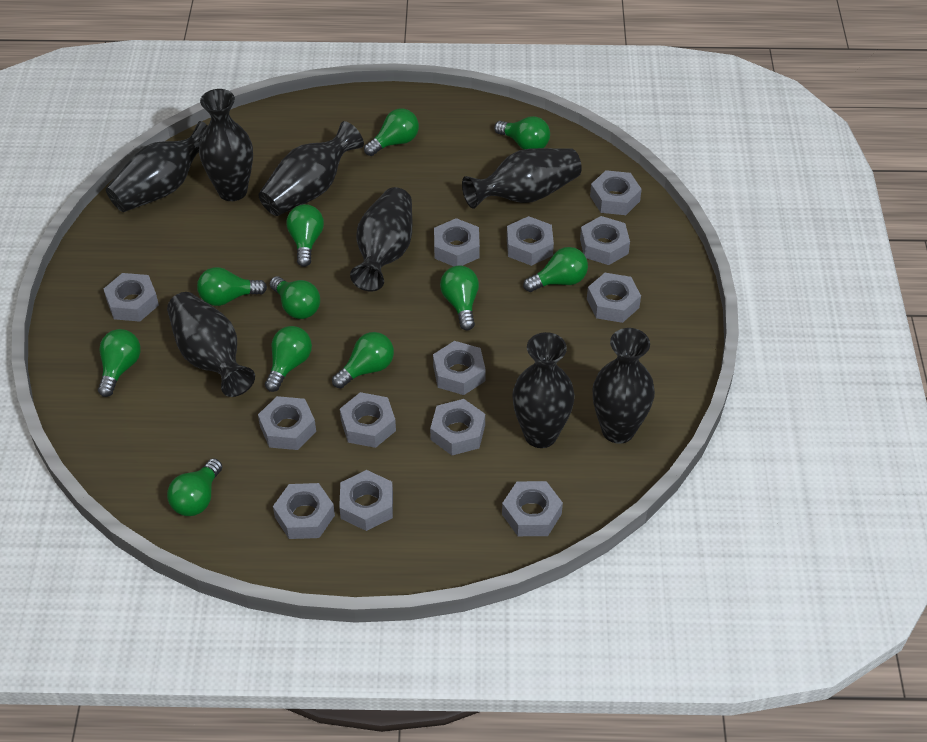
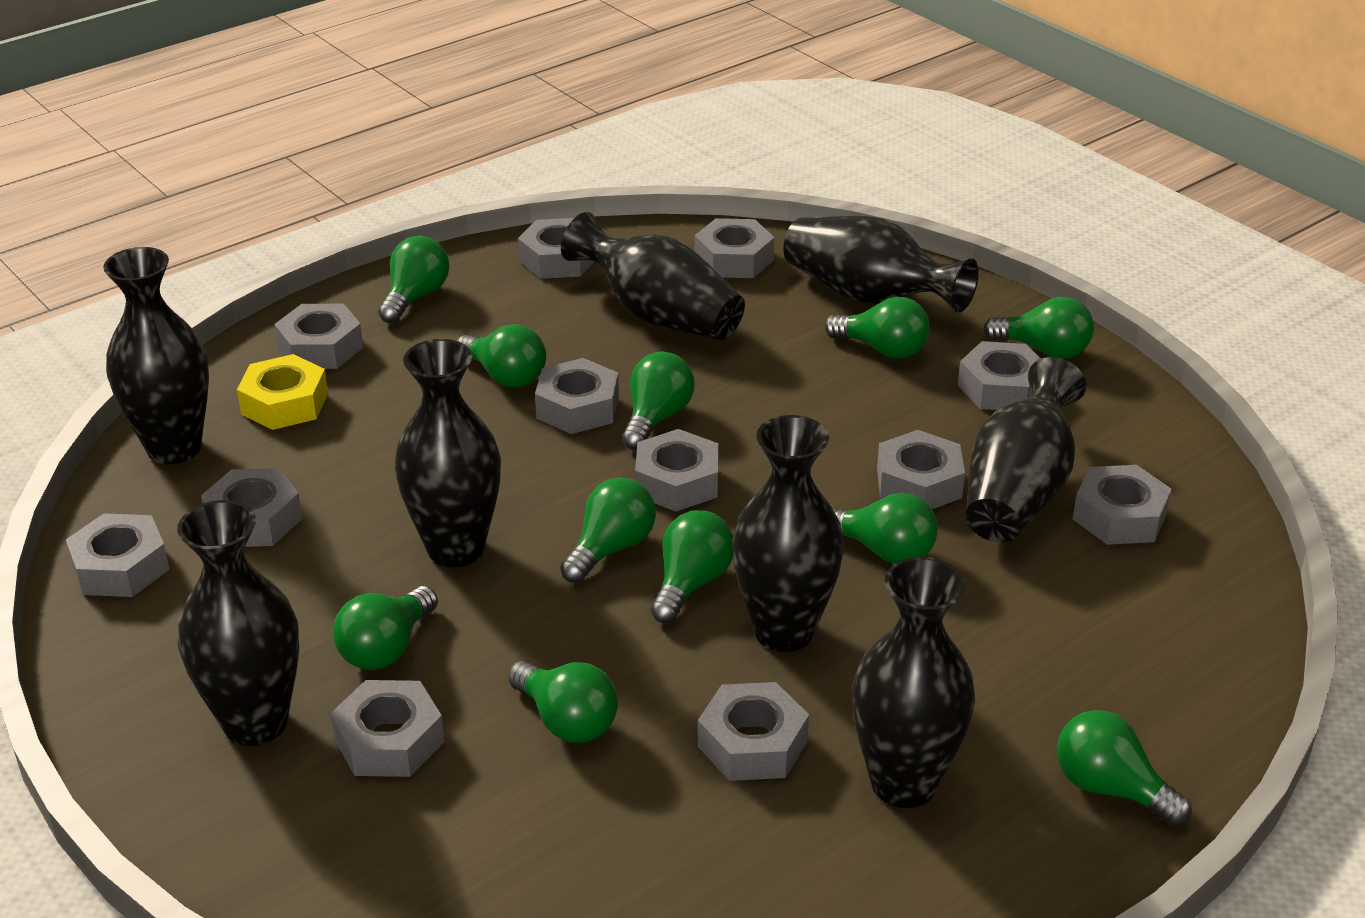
grey nut: [104,273,159,322] [258,396,316,450] [273,483,335,539] [339,470,393,531] [340,392,396,448] [430,399,485,455] [433,341,486,395] [434,218,480,266] [502,481,563,536] [507,216,554,266] [580,216,630,265] [587,273,641,323] [590,170,642,215] = 13 -> [66,513,170,597] [201,468,303,547] [275,304,363,369] [330,680,445,777] [518,218,594,279] [535,358,619,434] [635,429,718,512] [695,218,774,278] [698,682,809,781] [877,430,965,509] [958,341,1041,410] [1073,465,1172,545] = 12
yellow nut: none = 0 -> [237,354,328,430] = 1

